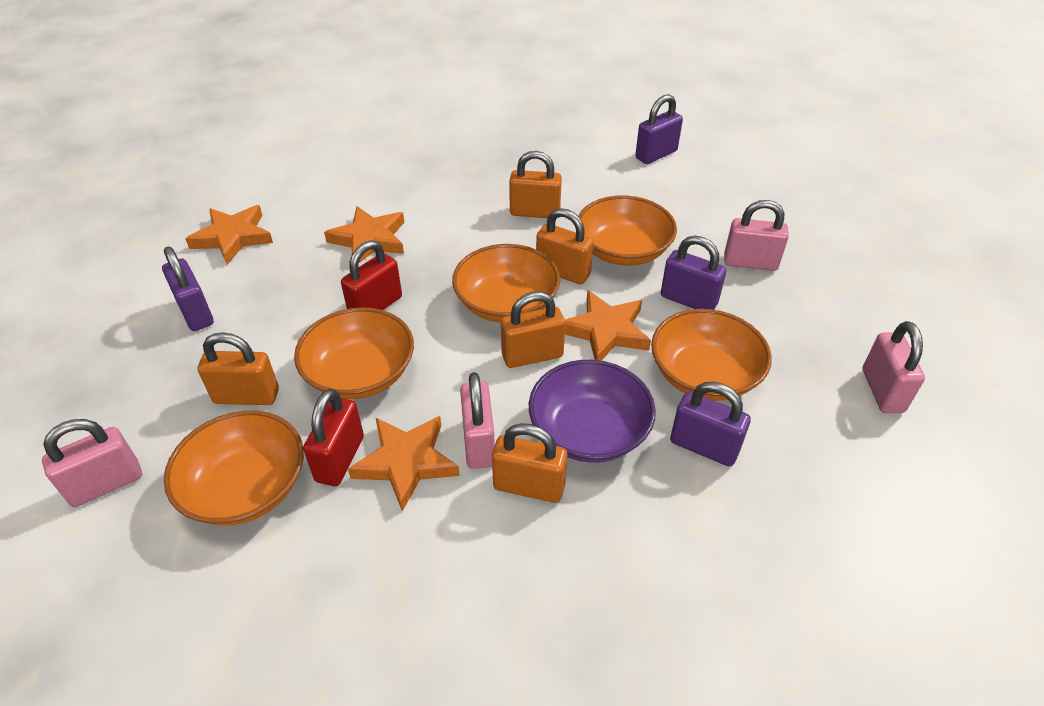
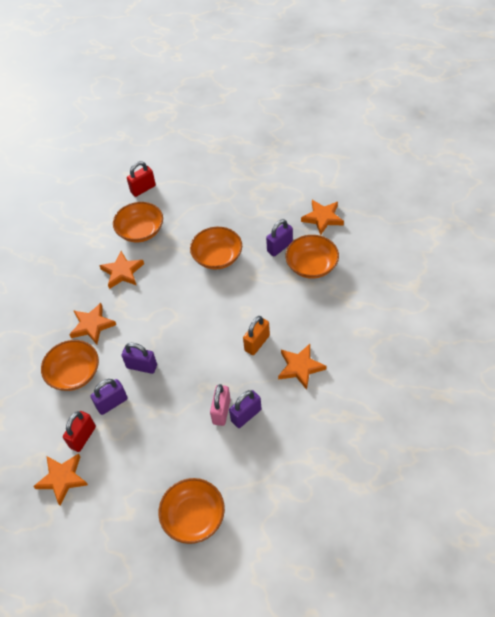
orange padlock: [198,332,279,405] [492,423,567,503] [501,292,565,368] [509,151,562,218] [536,208,594,285] = 5 -> [243,316,270,355] = 1
orange star: [186,205,273,265] [324,206,405,263] [348,416,460,511] [565,290,651,361] = 4 -> [33,453,88,506] [69,303,116,344] [99,251,144,289] [278,344,326,390] [301,200,344,235] = 5
pink padlock: [42,419,142,507] [460,372,495,469] [724,200,789,271] [863,321,925,413] = 4 -> [210,384,231,426] = 1
purple bowl: [529,360,656,463] = 1 -> none = 0

